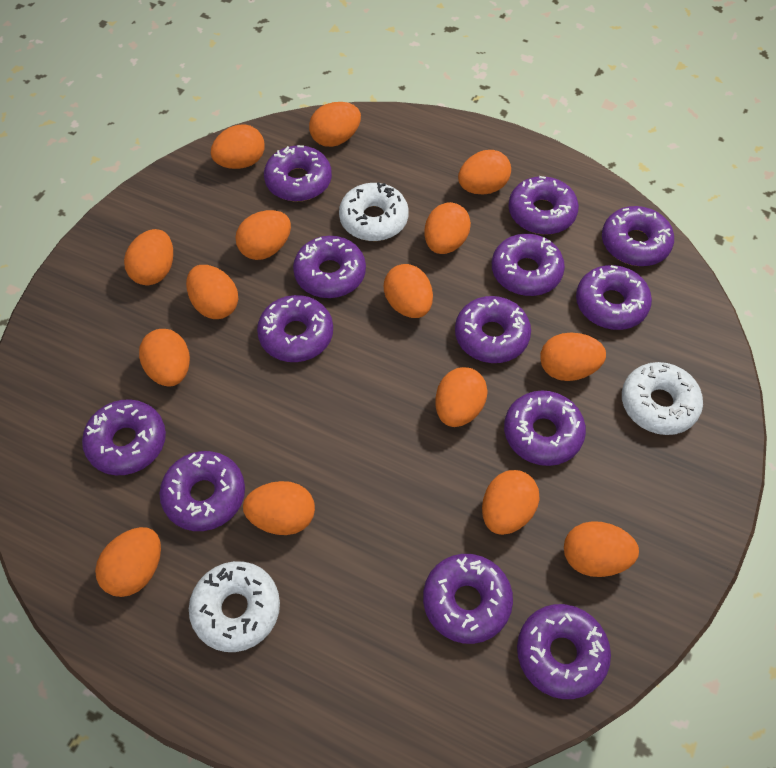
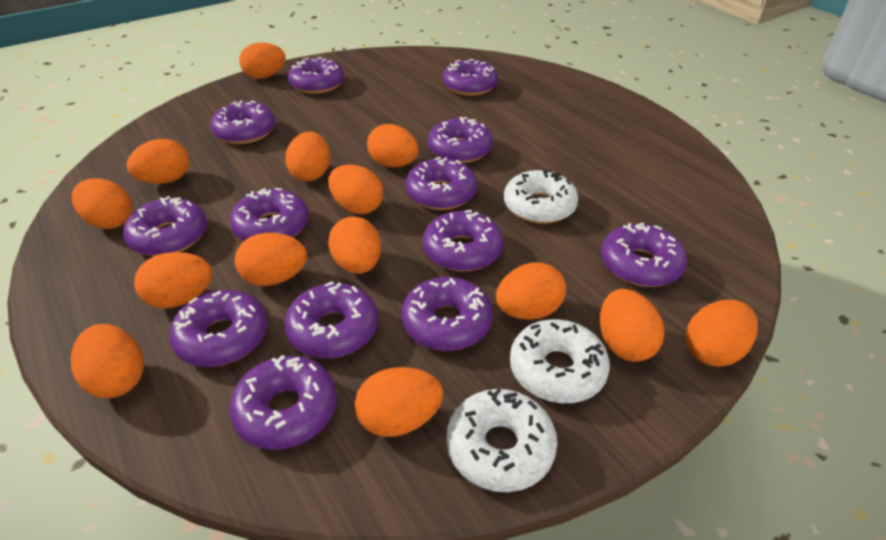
orange egg: [95,527,161,597] [124,229,173,285] [139,329,190,387] [186,265,238,319] [211,124,265,169] [235,210,291,260] [243,481,315,535] [309,102,361,147] [384,264,433,318] [424,202,471,254] [435,367,488,427] [458,150,511,194] [482,470,540,535] [540,333,606,381] [564,521,639,577] = 15 -> [71,324,144,398] [72,178,132,229] [127,139,189,184] [134,252,213,308] [235,233,307,286] [239,43,286,79] [285,132,330,181] [328,164,384,214] [328,217,381,274] [355,367,443,437] [367,124,419,167] [496,262,566,320] [600,289,664,362] [686,300,758,367] = 14

